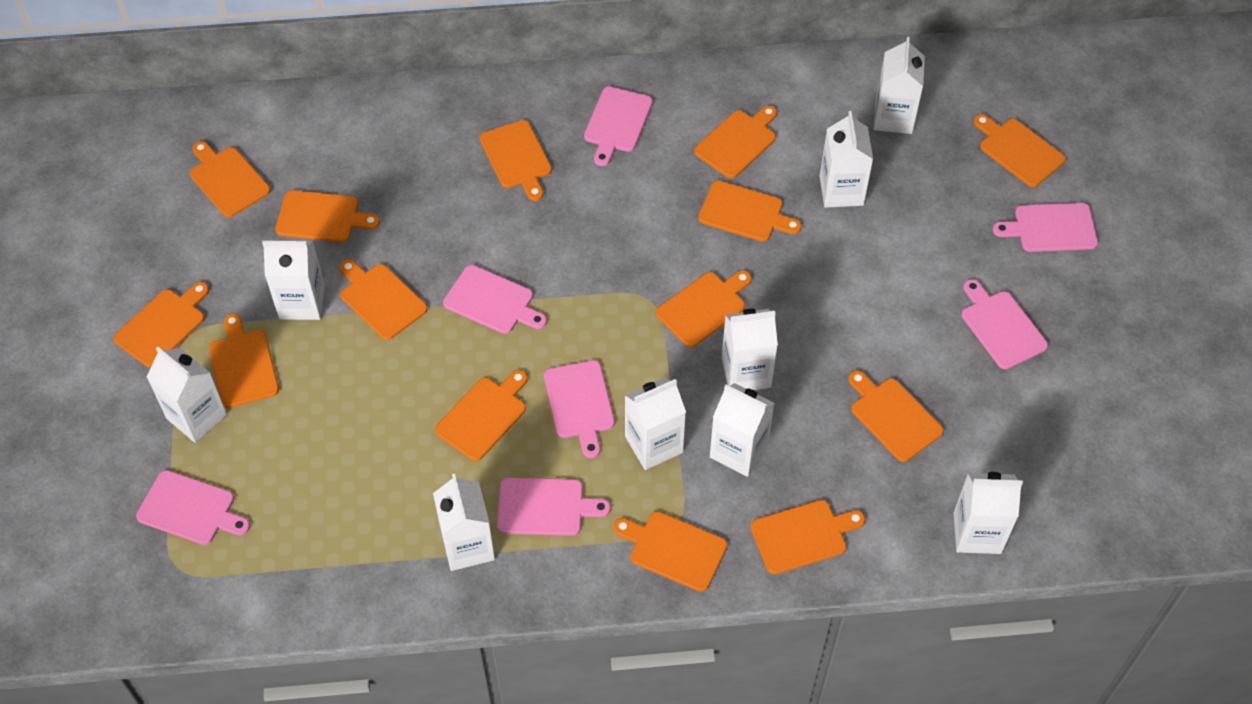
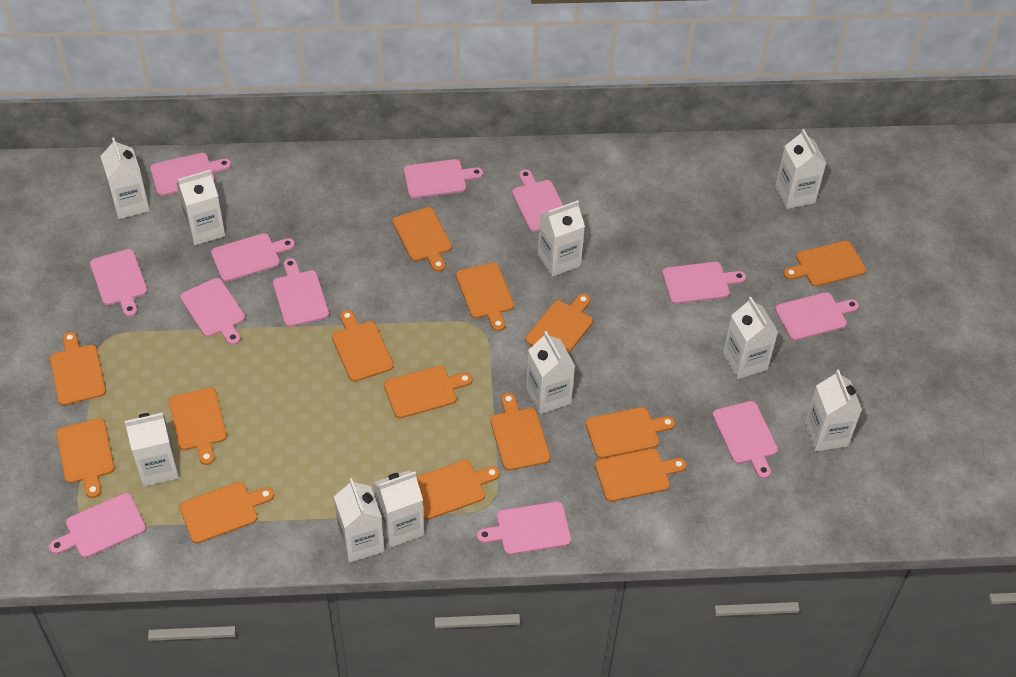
pink cutting board: [136,470,250,545] [443,265,547,334] [497,478,611,536] [544,360,615,458] [584,86,653,166] [962,279,1048,369] [993,203,1098,252] = 7 -> [49,493,146,558] [90,249,147,317] [150,153,231,196] [180,278,245,345] [211,233,295,282] [273,258,329,327] [404,159,483,198] [477,502,571,555] [512,169,564,232] [662,262,746,304] [712,401,778,479] [775,292,859,341] = 12
white carton: [147,347,227,443] [262,240,325,320] [433,474,495,571] [625,377,686,470] [710,383,774,477] [721,309,778,390] [820,111,873,208] [873,37,925,134] [954,472,1023,554] = 9 -> [100,137,150,219] [125,412,179,487] [177,170,225,245] [334,478,384,563] [374,470,424,548] [526,331,575,414] [538,200,585,277] [723,297,778,379] [775,129,826,209] [805,370,862,451] = 10

